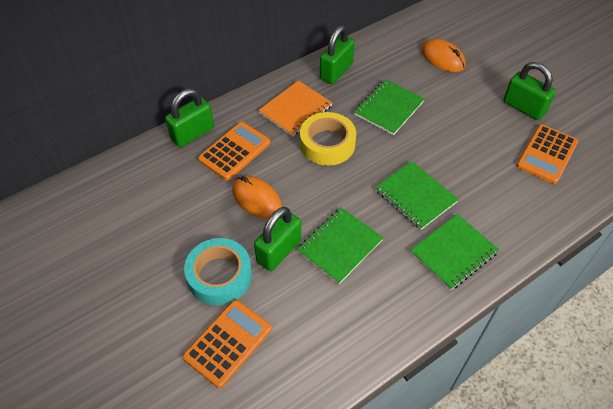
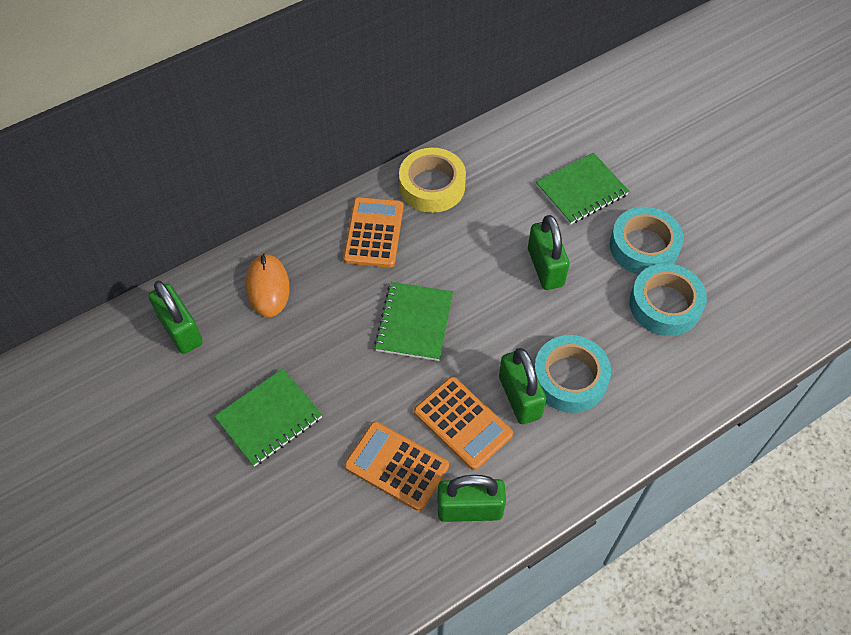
green notebook: [297,208,383,284] [354,79,425,135] [375,161,459,230] [410,214,499,290] = 4 -> [214,368,322,467] [374,282,453,361] [536,153,629,225] = 3
orange mouse: [232,176,282,219] [421,39,466,72] = 2 -> [246,253,290,317] = 1
orange notebook: [258,80,332,137] = 1 -> none = 0
turquoise tape: [184,238,252,305] = 1 -> [534,335,611,413] [610,207,684,274] [629,263,707,336] = 3

